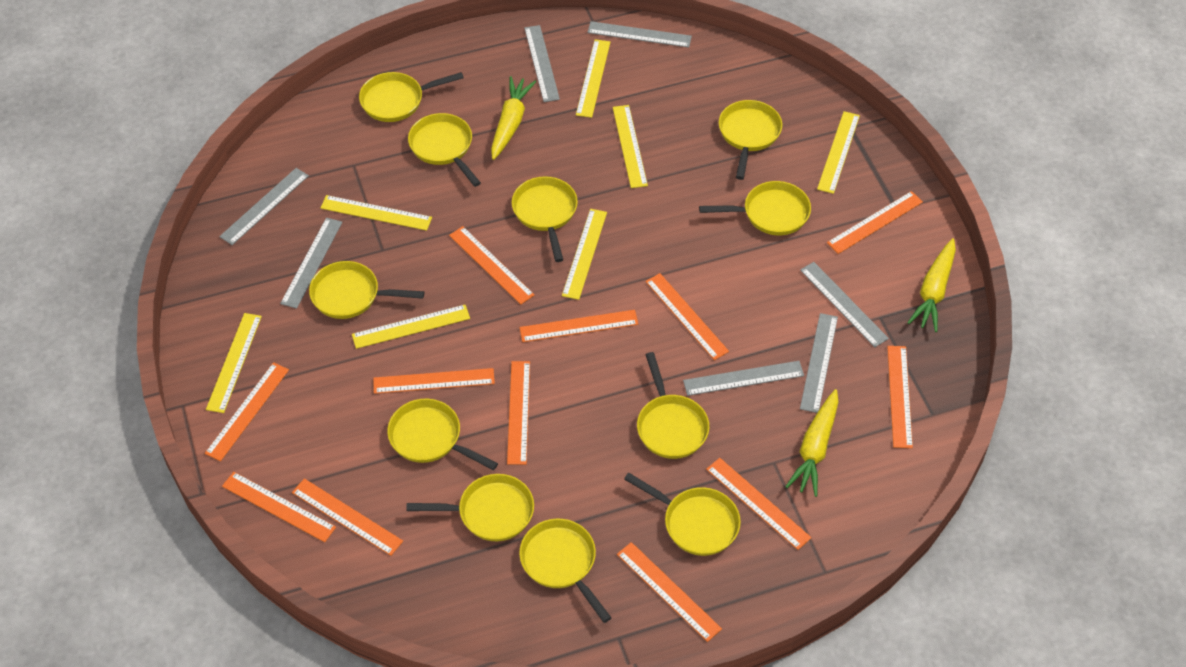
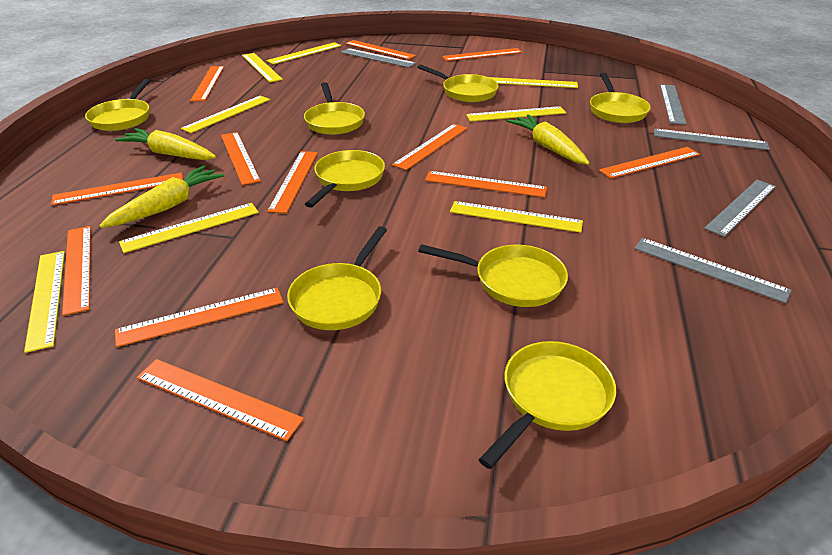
grey ruler: [219,168,309,245] [280,218,342,309] [524,25,560,102] [587,21,692,48] [683,361,804,396] [800,262,889,347] [800,313,838,413] = 7 -> [341,48,416,68] [634,238,791,303] [654,129,770,150] [660,84,686,125] [704,180,776,237] = 5
yellow pan: [309,261,424,319] [359,72,464,122] [387,399,498,470] [407,474,534,541] [408,113,481,187] [511,176,578,262] [519,519,612,623] [624,473,741,556] [637,352,709,459] [699,181,811,235] [719,100,782,180] = 11 -> [85,79,150,131] [287,226,387,330] [304,82,365,135] [305,150,385,208] [417,65,499,102] [418,244,568,307] [478,341,616,469] [590,73,651,123] = 8
yellow ruler: [206,313,262,413] [321,195,432,231] [352,305,470,349] [562,209,607,300] [576,39,610,118] [613,105,648,188] [817,111,860,194] = 7 -> [24,251,65,353] [119,203,259,253] [181,96,270,133] [242,53,283,82] [266,42,342,65] [450,201,583,233] [466,106,566,122] [489,77,578,88] = 8

